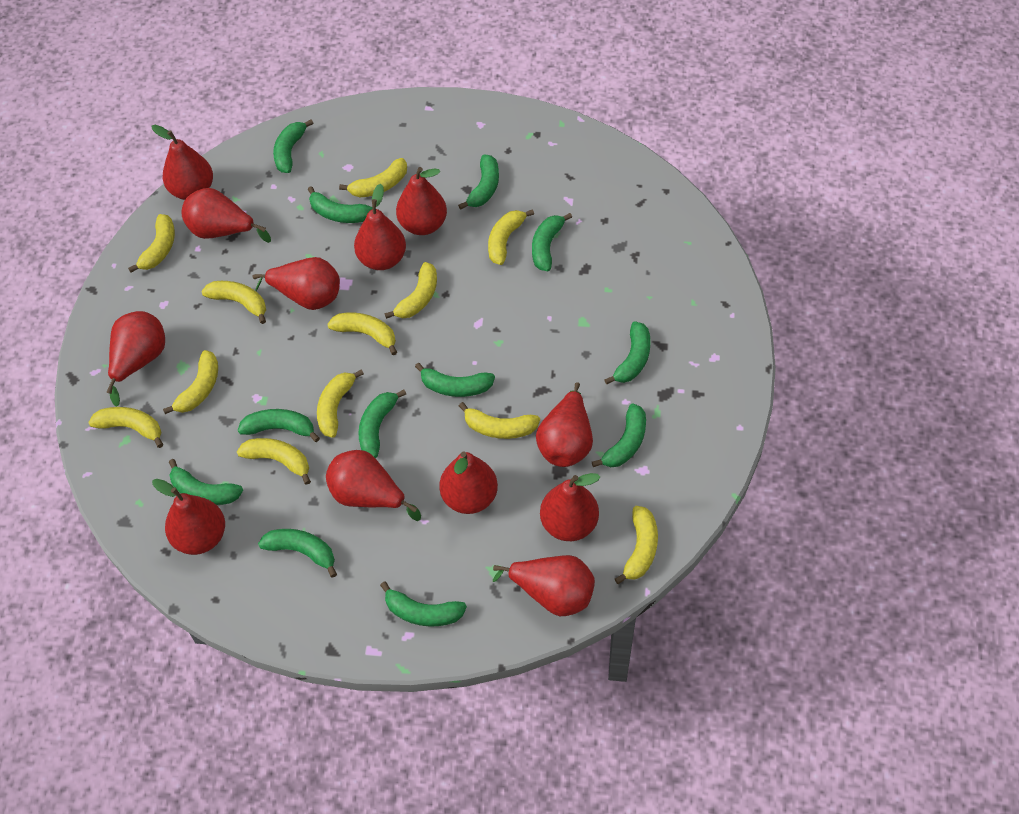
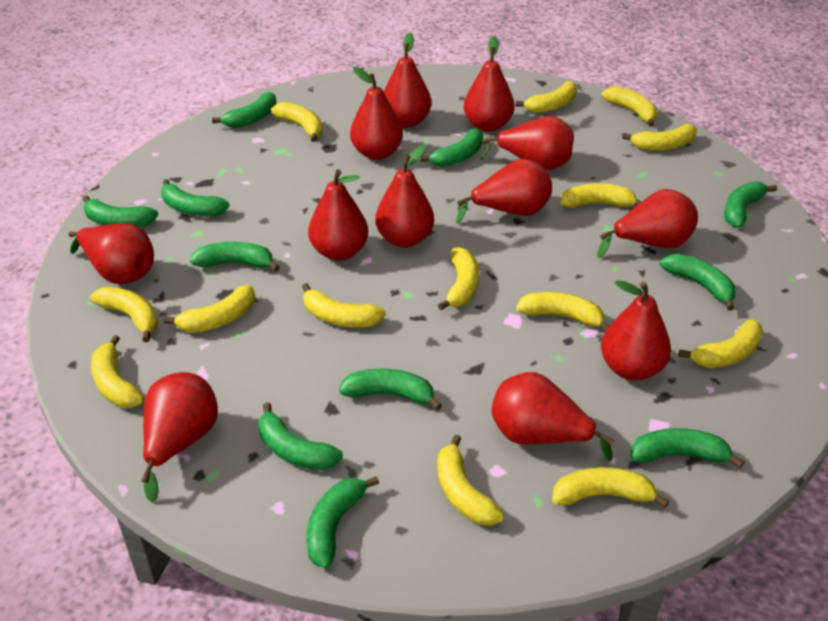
green banana: [169,459,243,505] [238,409,320,442] [258,529,337,578] [273,119,314,173] [308,186,373,223] [358,389,406,458] [380,581,467,627] [415,363,495,397] [458,155,499,210] [532,213,572,271] [592,403,646,467] [604,321,651,385] = 12 -> [83,195,159,227] [161,179,230,217] [190,242,280,271] [212,92,277,128] [258,402,343,470] [306,476,379,569] [339,369,442,410] [420,128,483,167] [631,428,744,468] [660,254,736,310] [724,181,777,228] = 11
yellow banana: [88,407,163,448] [128,214,175,273] [163,350,218,414] [201,281,266,324] [237,438,311,485] [317,369,364,438] [327,313,397,355] [339,158,407,198] [385,262,437,319] [459,402,540,439] [488,209,534,265] [615,506,658,584] = 12 -> [90,287,158,342] [91,335,144,408] [164,285,255,333] [271,102,323,142] [302,283,386,328] [437,435,504,526] [438,247,479,310] [516,81,577,113] [516,292,609,332] [552,467,669,508] [560,183,642,208] [602,86,658,127] [622,124,697,151] [679,319,763,368] = 14

